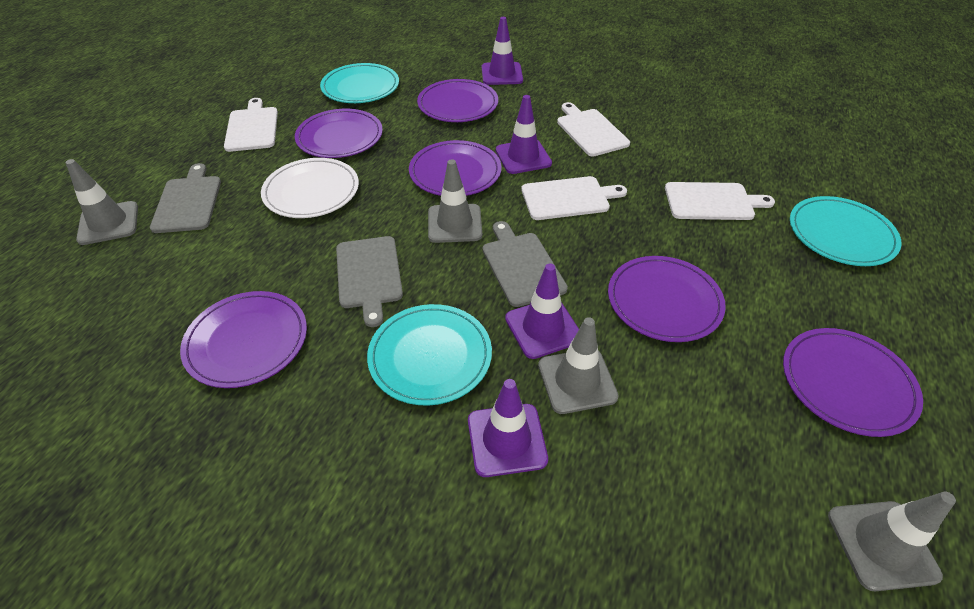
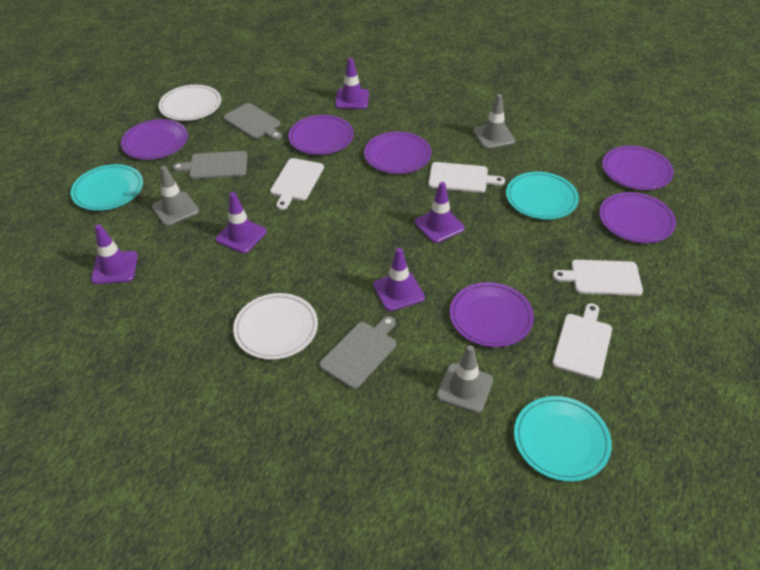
grey traffic cone: [66,159,138,245] [428,159,482,243] [538,317,619,414] [828,491,956,591] = 4 -> [152,166,199,226] [437,345,493,413] [473,94,515,149] = 3
purple traffic cone: [468,379,548,477] [482,17,523,85] [496,95,552,174] [505,263,579,359] = 4 -> [91,224,138,284] [216,192,267,253] [335,58,369,109] [373,248,425,311] [415,182,465,243] = 5
white plate: [261,158,359,218] = 1 -> [158,85,221,121] [233,293,318,360] = 2

